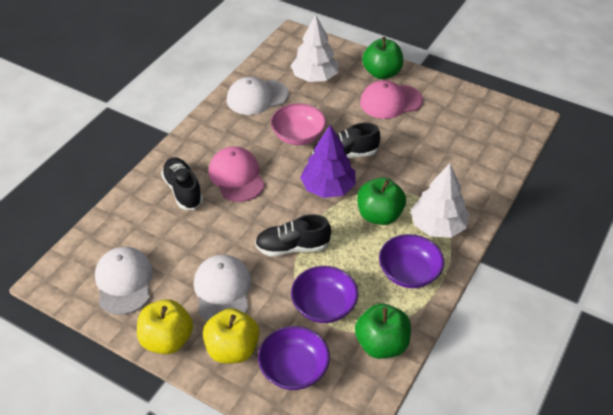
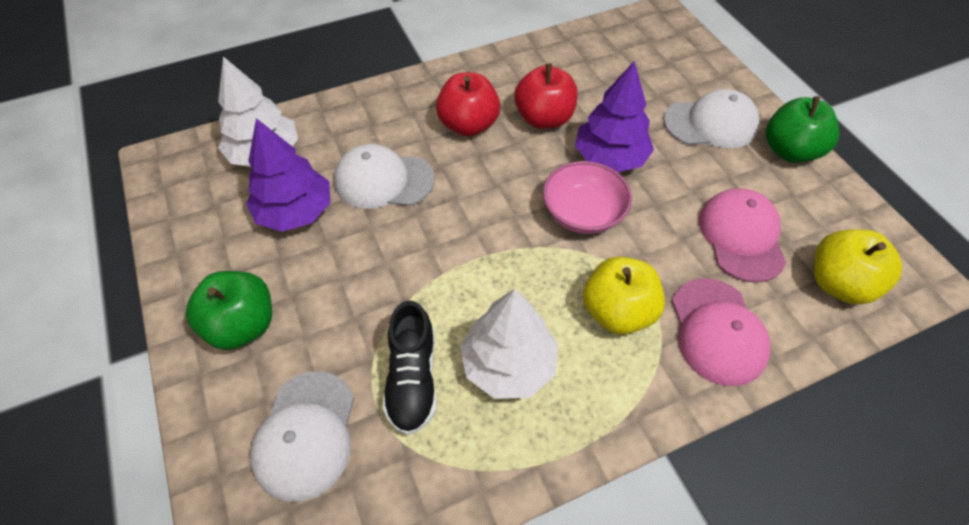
black shoe: [161,157,203,210] [255,214,331,256] [313,123,380,158] = 3 -> [383,300,437,435] = 1
green apple: [355,304,411,359] [357,177,406,225] [362,37,403,79] = 3 -> [186,271,272,350] [766,96,839,163] = 2
purple bowl: [258,326,330,390] [291,266,358,323] [379,234,444,288] = 3 -> none = 0
purple tree: [300,125,356,198] = 1 -> [246,118,330,232] [575,61,654,172] = 2
red apple: none = 0 -> [436,72,500,136] [514,63,578,129] = 2

